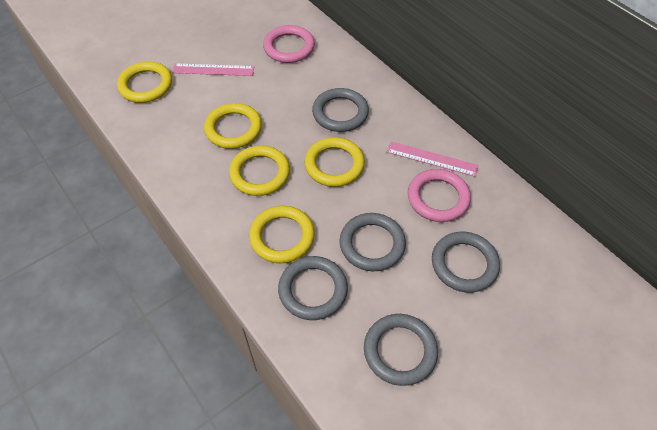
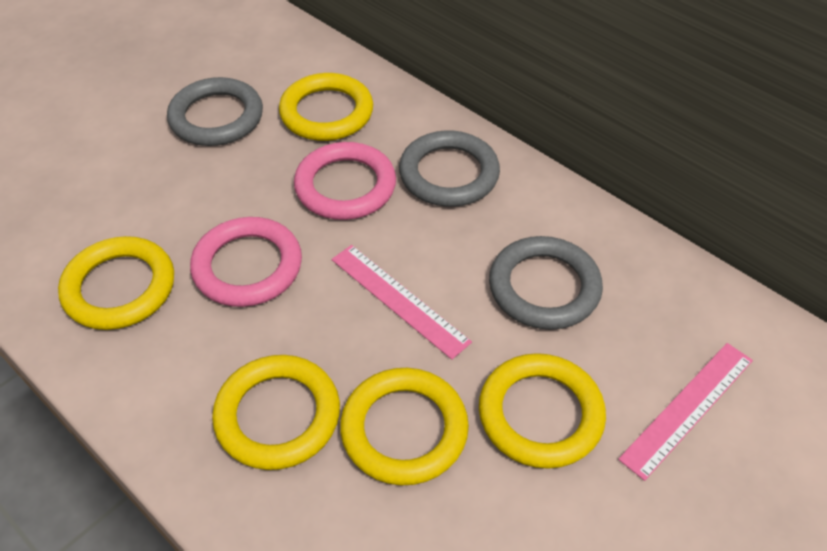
grey ring: [278,256,348,320] [312,88,369,132] [339,213,406,271] [364,314,438,386] [432,232,500,293] = 5 -> [167,77,263,146] [399,130,500,207] [489,236,603,330] = 3

